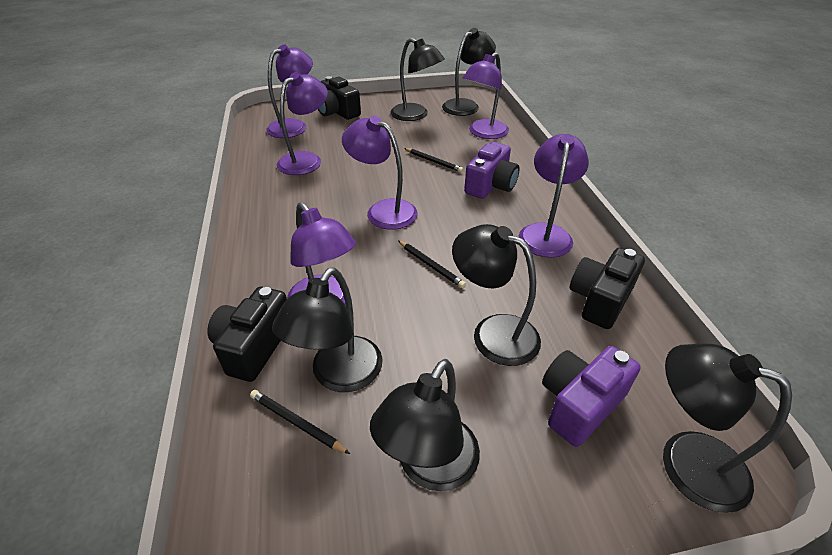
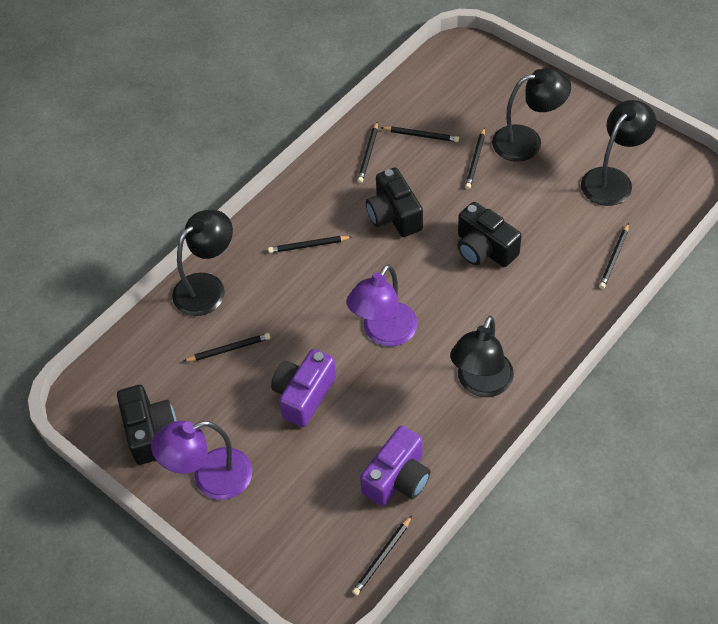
black lamp: [272,267,383,392] [370,359,480,491] [390,38,445,121] [442,28,496,116] [452,224,541,366] [663,344,792,513] = 6 -> [172,210,233,316] [450,316,514,397] [492,68,571,162] [581,100,656,206] = 4
black pencil: [250,390,350,454] [398,241,466,288] [404,148,464,173] = 3 -> [184,333,271,362] [268,236,352,253] [352,515,412,596] [357,122,378,183] [381,126,459,142] [465,127,485,189] [599,223,629,289] = 7
purple lamp: [266,44,313,138] [277,72,328,175] [287,202,356,304] [342,115,418,230] [463,52,509,139] [519,134,589,258] = 6 -> [151,421,252,500] [346,264,418,346] = 2

